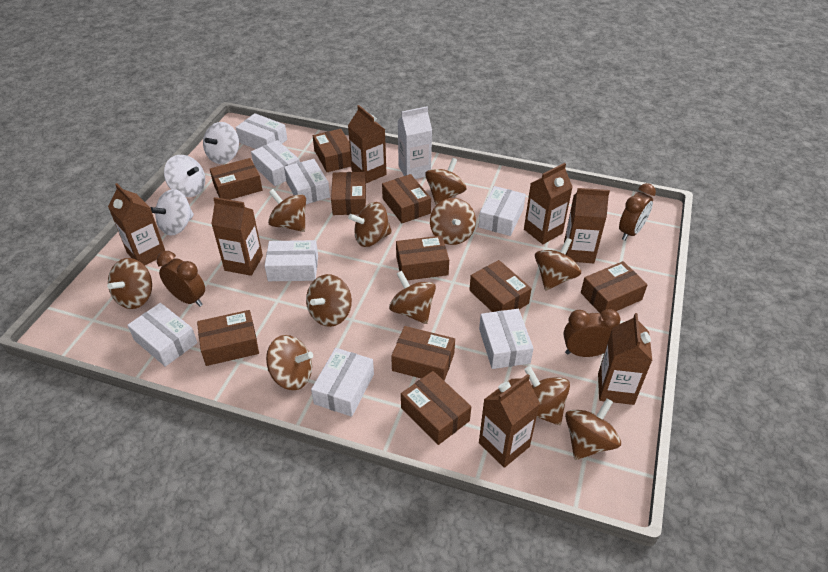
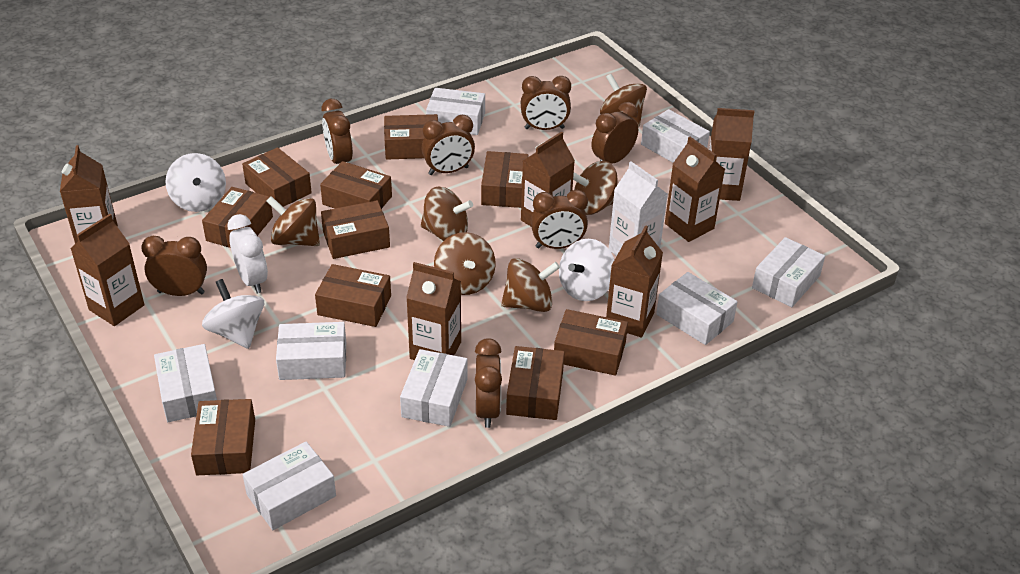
brown clock: [157,251,205,307] [563,309,621,357] [619,183,656,240] = 3 -> [141,236,207,296] [322,99,353,164] [422,115,475,175] [475,338,502,428] [520,76,571,130] [531,190,588,249] [592,102,638,164] = 7
brown spinning top: [107,258,152,309] [266,335,313,390] [268,189,306,232] [306,274,352,327] [348,202,392,247] [389,271,436,324] [425,158,467,205] [430,198,476,245] [524,366,570,425] [535,238,581,290] [565,398,621,460] = 11 -> [266,196,320,246] [420,186,473,241] [434,232,496,295] [501,258,560,312] [573,161,618,215] [600,74,647,127] = 6
white clock: none = 0 -> [227,214,268,293] = 1

